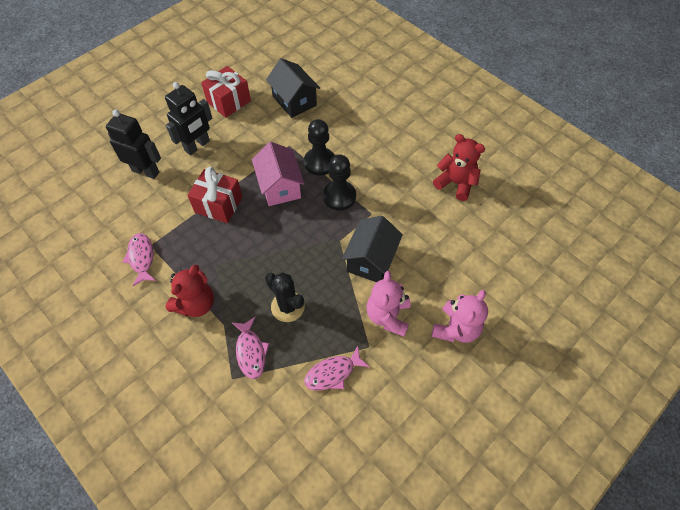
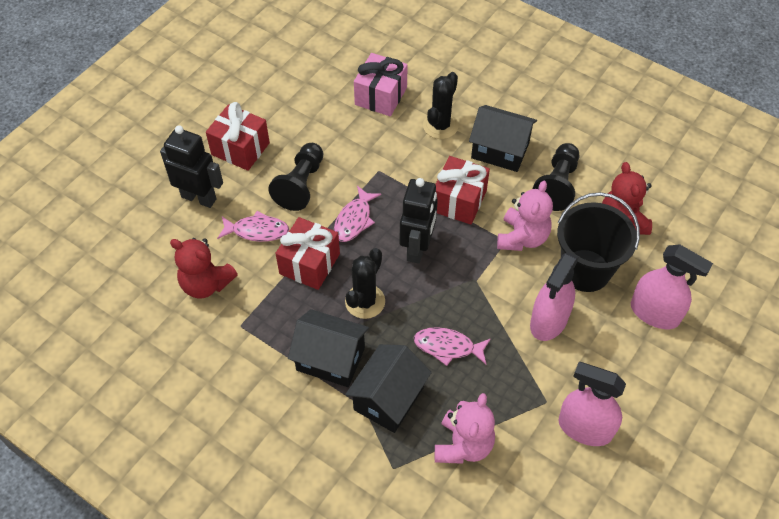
black bucket: none = 0 -> [557,192,640,292] = 1
black cactus: [265,273,305,322] = 1 -> [345,248,385,319] [423,72,459,139] = 2
black house: [266,58,320,118] [342,216,403,282] = 2 -> [288,309,369,387] [345,344,432,433] [469,105,537,172] = 3
pink gift: none = 0 -> [354,53,408,116] = 1
pink house: [252,142,304,206] = 1 -> none = 0
pink spray bottle: none = 0 -> [530,252,579,341] [559,362,626,446] [631,245,713,329] = 3
red gift: [187,167,243,223] [201,66,251,118] = 2 -> [206,102,270,171] [275,217,340,290] [435,156,490,225] = 3

